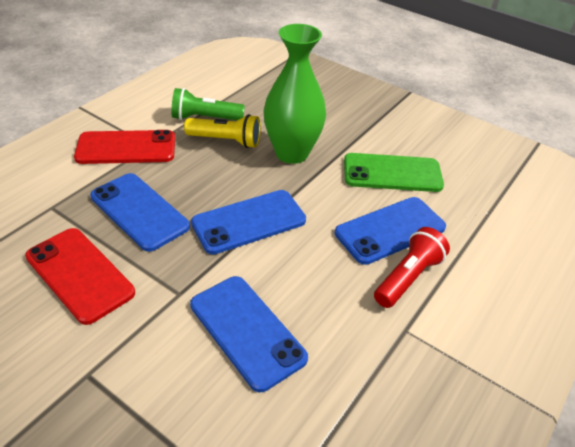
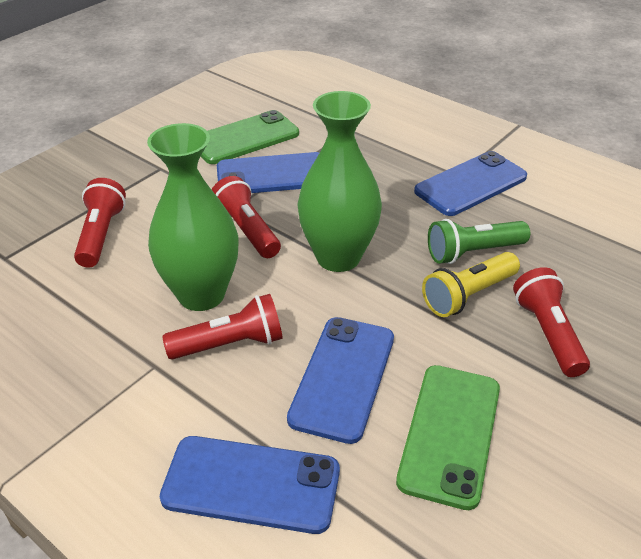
green phone: [344,153,444,192] = 1 -> [201,110,299,164] [396,365,500,510] = 2
green vase: [264,24,326,164] = 1 -> [147,123,239,311] [297,91,382,272] = 2
red flashlight: [374,227,450,308] = 1 -> [74,178,126,268] [162,294,283,360] [212,176,281,258] [513,267,590,377] = 4
red phone: [25,228,135,325] [74,130,175,164] = 2 -> none = 0

